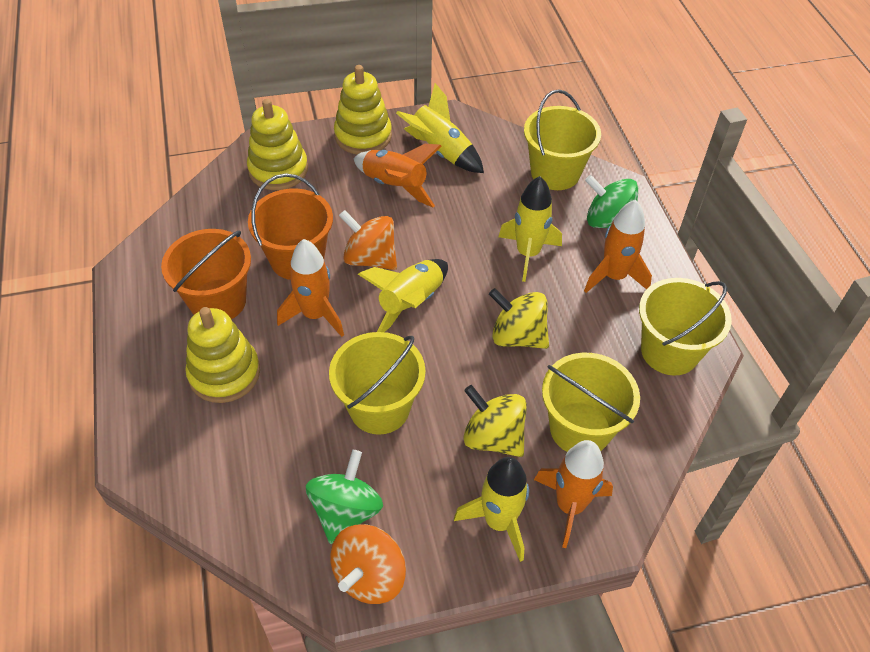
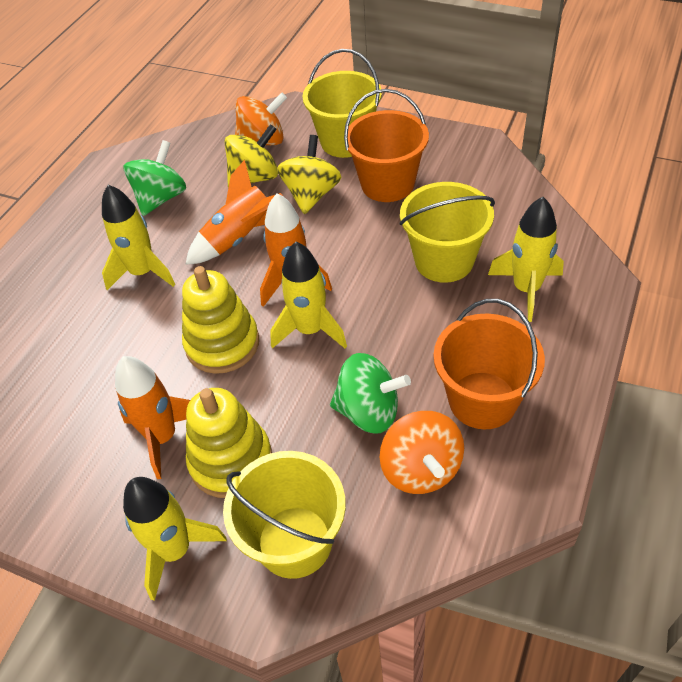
orange rocket: [277,239,344,337] [353,144,441,207] [534,440,613,548] [584,200,652,293] = 4 -> [115,356,190,479] [185,160,283,265] [260,193,332,307] = 3
yellow bucket: [329,332,426,435] [524,89,601,190] [542,353,640,452] [639,278,732,375] = 4 -> [223,451,346,579] [302,49,382,158] [400,182,495,283] = 3
yellow stacking toy: [185,307,260,403] [247,99,308,190] [334,65,392,154] = 3 -> [182,266,259,374] [186,388,272,498] = 2

